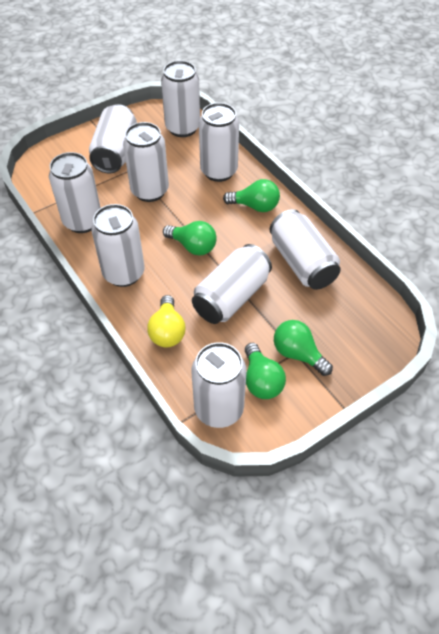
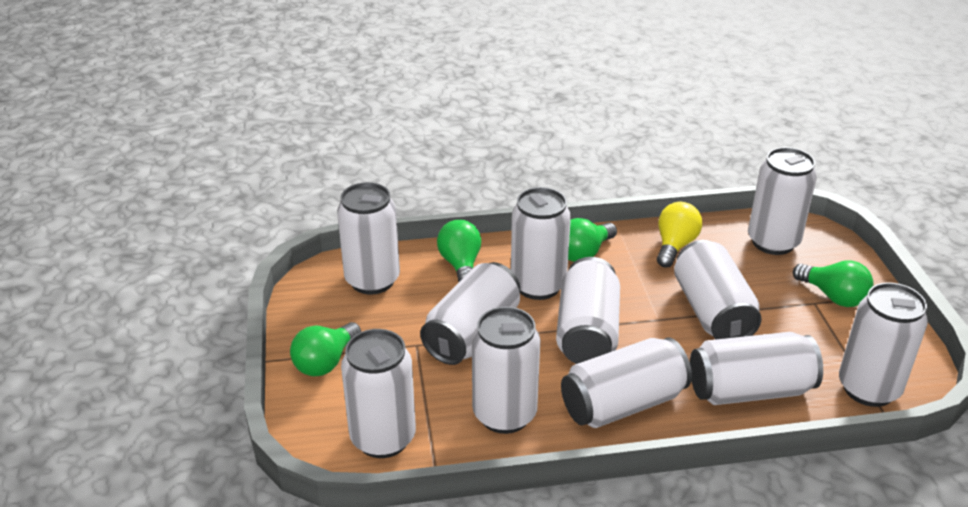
white can: [49,152,101,233] [89,104,137,174] [91,204,144,287] [123,122,169,202] [161,61,200,137] [192,244,272,324] [192,342,247,428] [199,103,239,182] [270,209,340,290] = 9 -> [337,182,400,295] [341,329,416,458] [420,262,520,365] [472,307,541,434] [511,187,571,300] [556,257,620,364] [561,338,692,428] [674,240,762,340] [690,332,823,405] [748,147,817,255] [839,282,928,407] = 11

